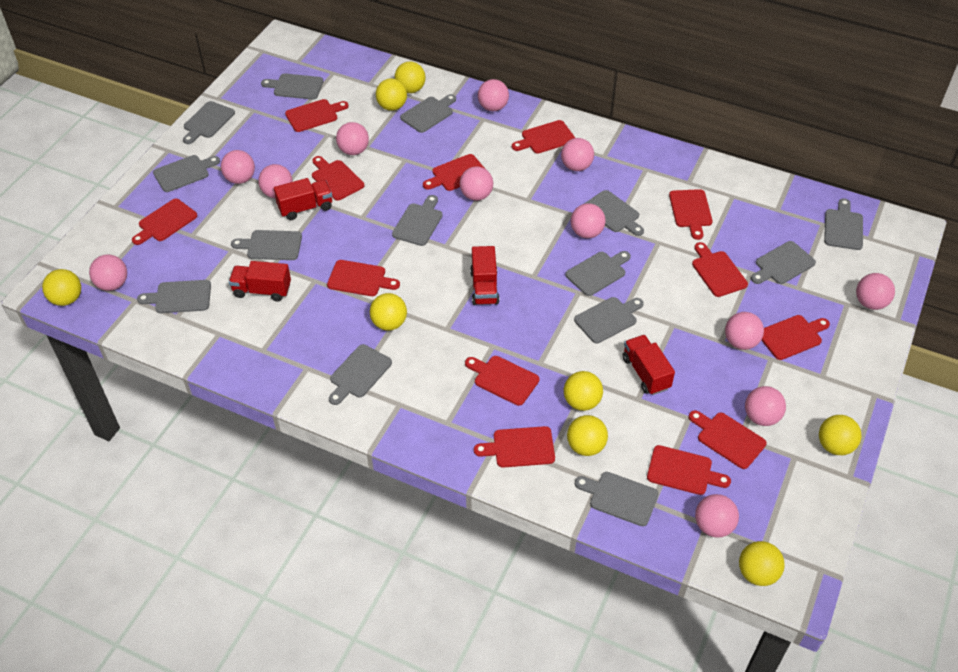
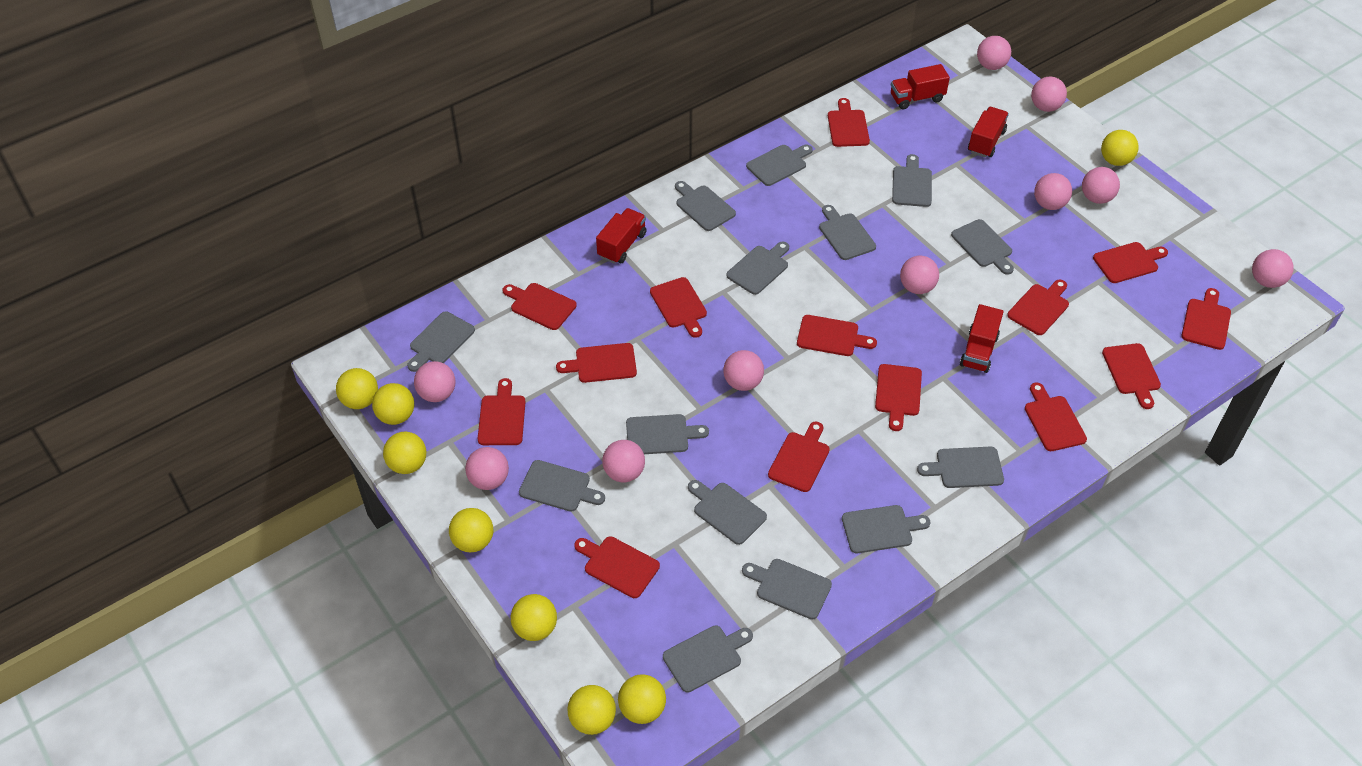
pink ball: [89,255,127,291] [221,150,255,184] [258,164,293,198] [336,122,369,155] [460,166,493,201] [478,79,509,111] [561,138,594,171] [571,203,606,238] [695,494,739,538] [725,312,764,350] [745,386,786,426] [856,273,895,310] = 12 -> [414,361,455,402] [465,447,509,490] [602,440,645,482] [723,350,764,391] [900,256,939,294] [977,36,1011,70] [1031,76,1067,112] [1034,173,1072,210] [1082,167,1120,204] [1252,249,1294,288] = 10
red cutting board: [132,199,197,245] [285,99,349,132] [312,156,364,201] [327,260,400,296] [423,154,485,191] [465,356,539,406] [474,426,555,468] [512,120,575,154] [647,445,731,495] [669,189,713,240] [689,410,767,469] [692,242,748,297] [761,315,830,360] = 13 -> [478,378,525,445] [503,283,577,330] [556,343,637,383] [574,536,660,598] [650,277,707,338] [768,422,829,492] [797,315,877,356] [828,98,870,147] [875,364,922,431] [1007,280,1069,335] [1025,382,1087,451] [1093,242,1168,283] [1102,343,1161,409] [1181,288,1231,350] = 14

